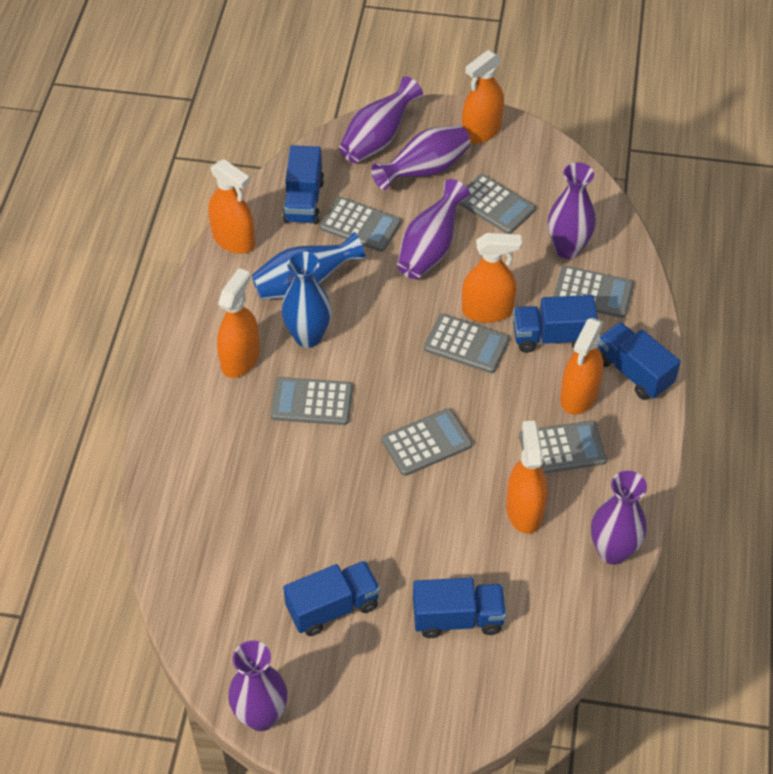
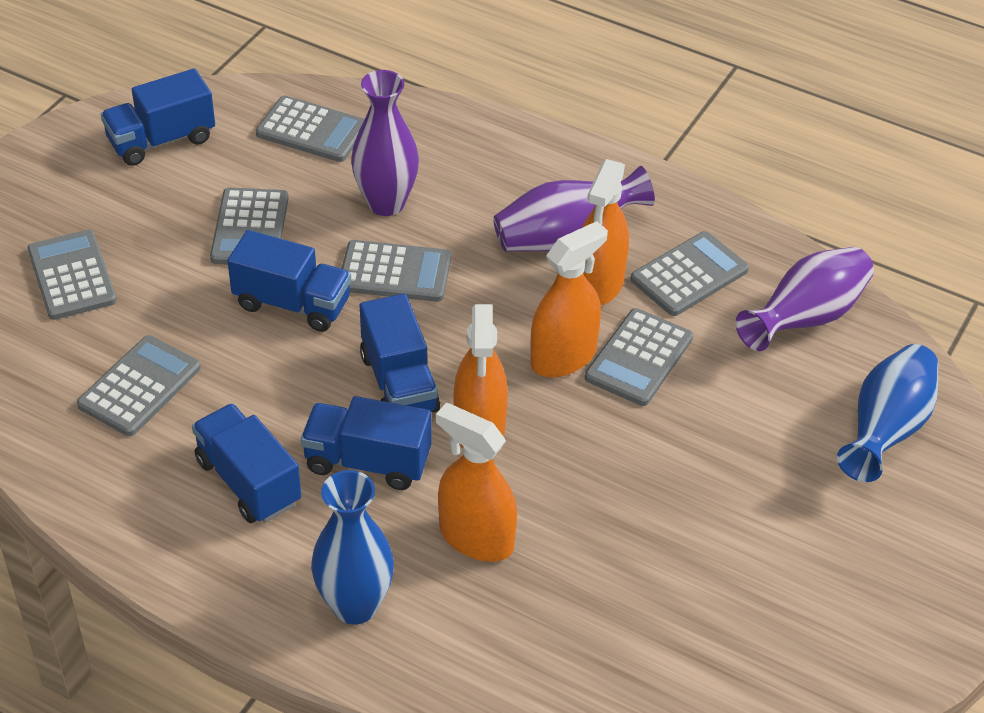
orange spray bottle: [208,159,255,254] [217,268,260,378] [462,50,504,144] [462,233,522,323] [506,421,547,534] [560,317,603,415] = 6 -> [436,403,517,562] [453,304,508,449] [531,221,608,377] [582,159,629,305] = 4
purple vase: [228,641,288,731] [339,76,423,163] [371,126,471,190] [397,179,470,279] [548,162,596,259] [591,471,647,565] = 6 -> [351,70,419,216] [493,166,655,252] [736,247,874,351] = 3

